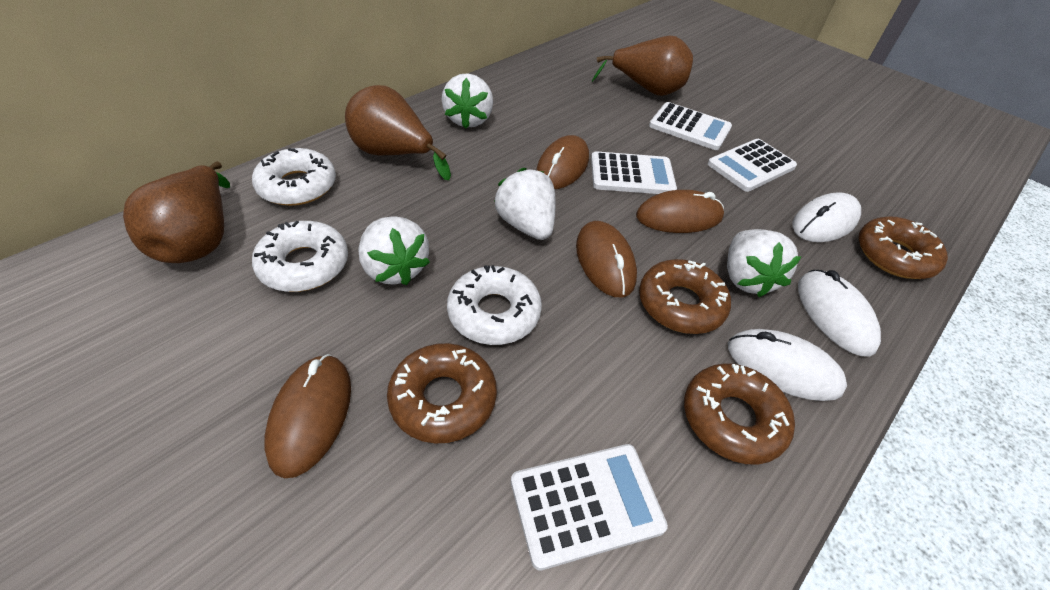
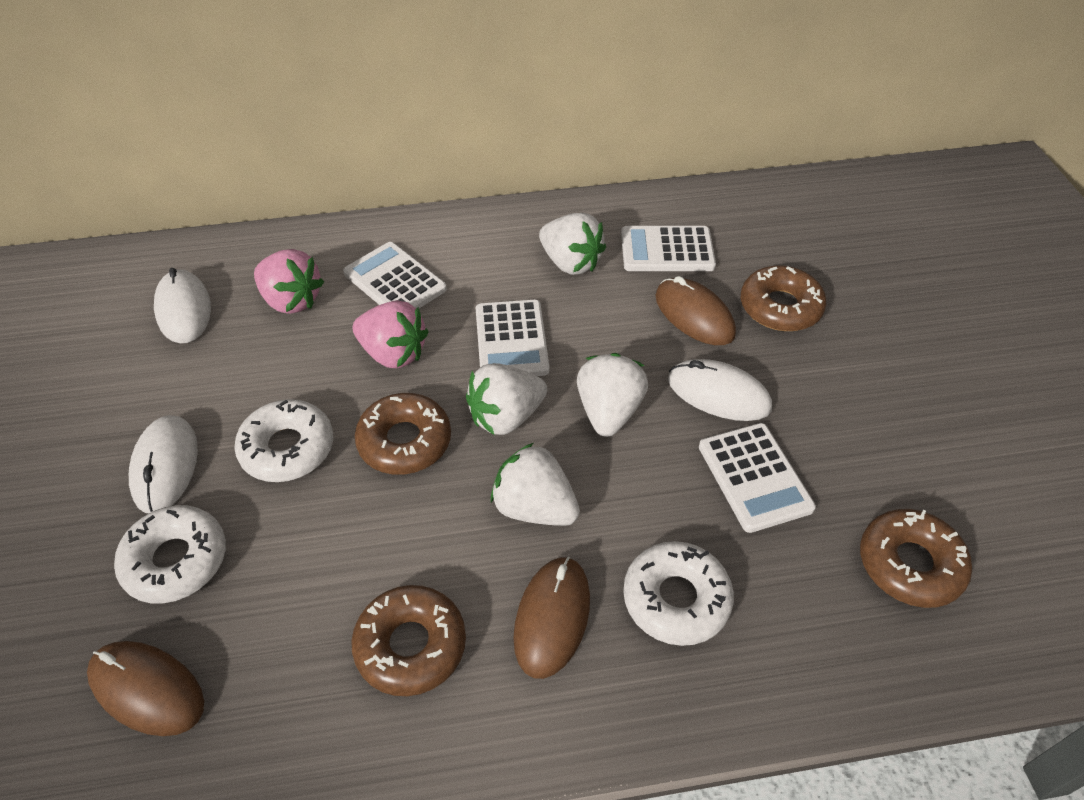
brown mouse: [264,354,351,478] [536,135,589,189] [576,221,637,298] [636,190,724,233] = 4 -> [87,641,204,736] [513,557,590,679] [655,276,736,345] = 3
brown pear: [123,161,230,263] [345,85,451,180] [591,36,693,96] = 3 -> none = 0
pink strawberry: none = 0 -> [254,249,324,314] [353,300,428,368] = 2

